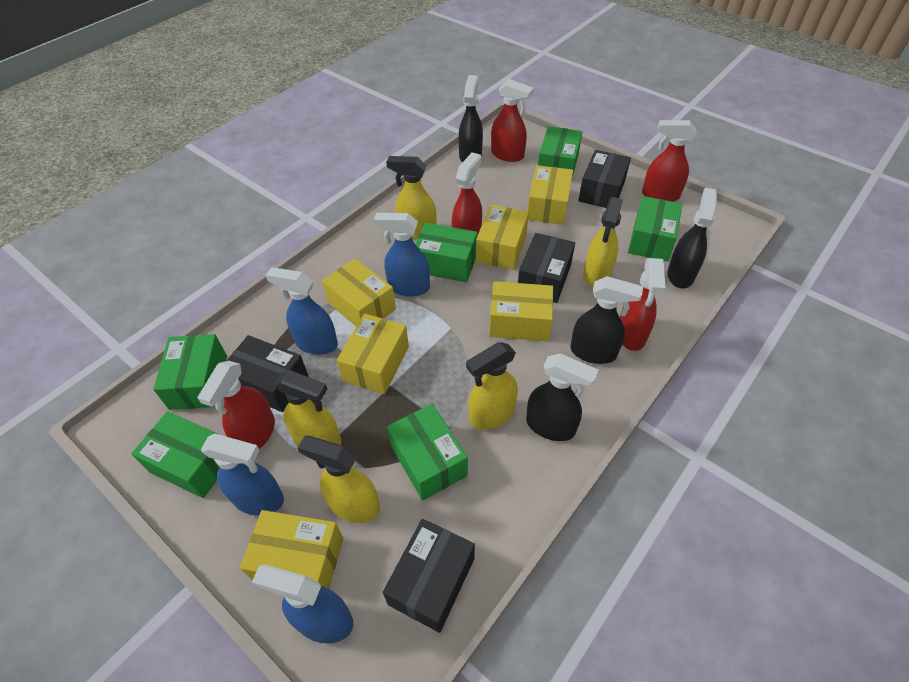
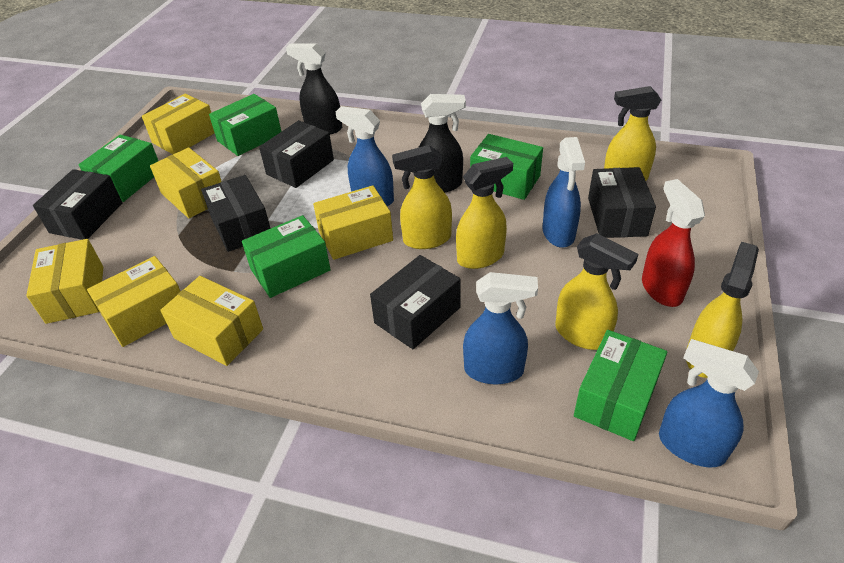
black box: [227,335,309,412] [383,519,475,633] [518,233,575,303] [578,150,631,208] = 4 -> [33,169,122,240] [201,175,271,252] [259,120,334,188] [370,255,461,349] [588,167,656,238] = 5
black spray bottle: [458,75,483,162] [526,353,599,441] [571,276,643,364] [668,188,717,288] = 4 -> [286,43,342,134] [418,94,466,193] = 2
green box: [131,412,220,498] [153,334,227,410] [387,404,468,501] [415,223,477,282] [538,126,582,178] [628,196,682,262] = 6 -> [79,134,158,202] [209,94,281,156] [242,215,331,298] [470,134,543,200] [574,330,667,441] = 5
red spray bottle: [198,361,275,449] [452,152,482,236] [491,79,534,162] [620,258,666,351] [642,120,696,202] = 5 -> [642,179,705,307] = 1

